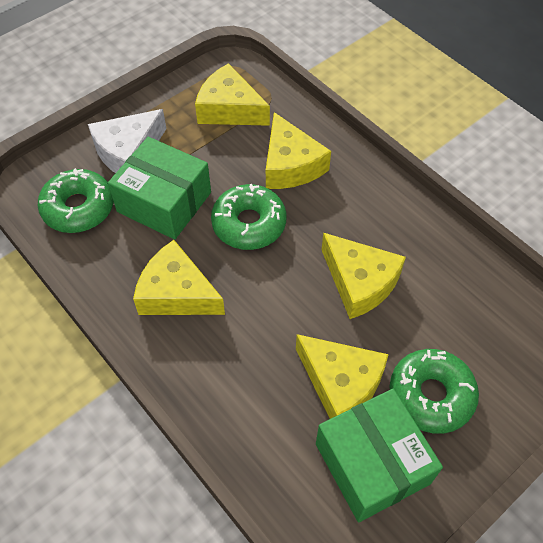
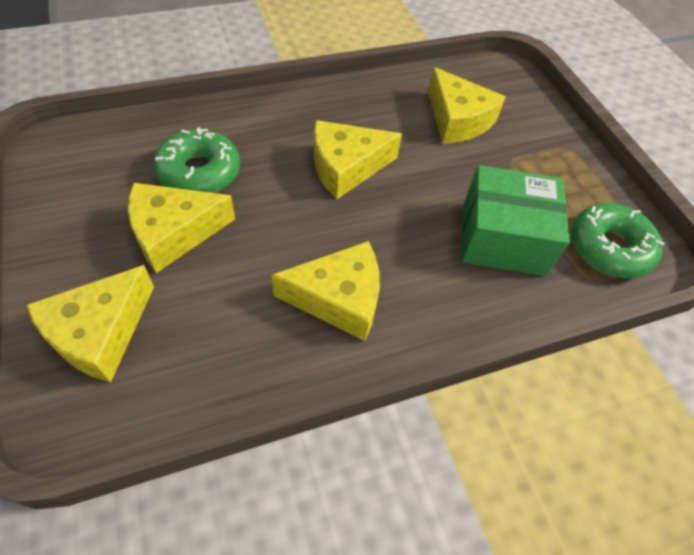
green box: [108,137,211,239] [316,389,443,522] = 2 -> [462,165,570,276] = 1
green donut: [38,168,114,233] [211,184,287,250] [390,349,479,434] = 3 -> [153,127,240,193] [571,203,664,278] = 2
white cheese: [88,109,166,173] = 1 -> none = 0

